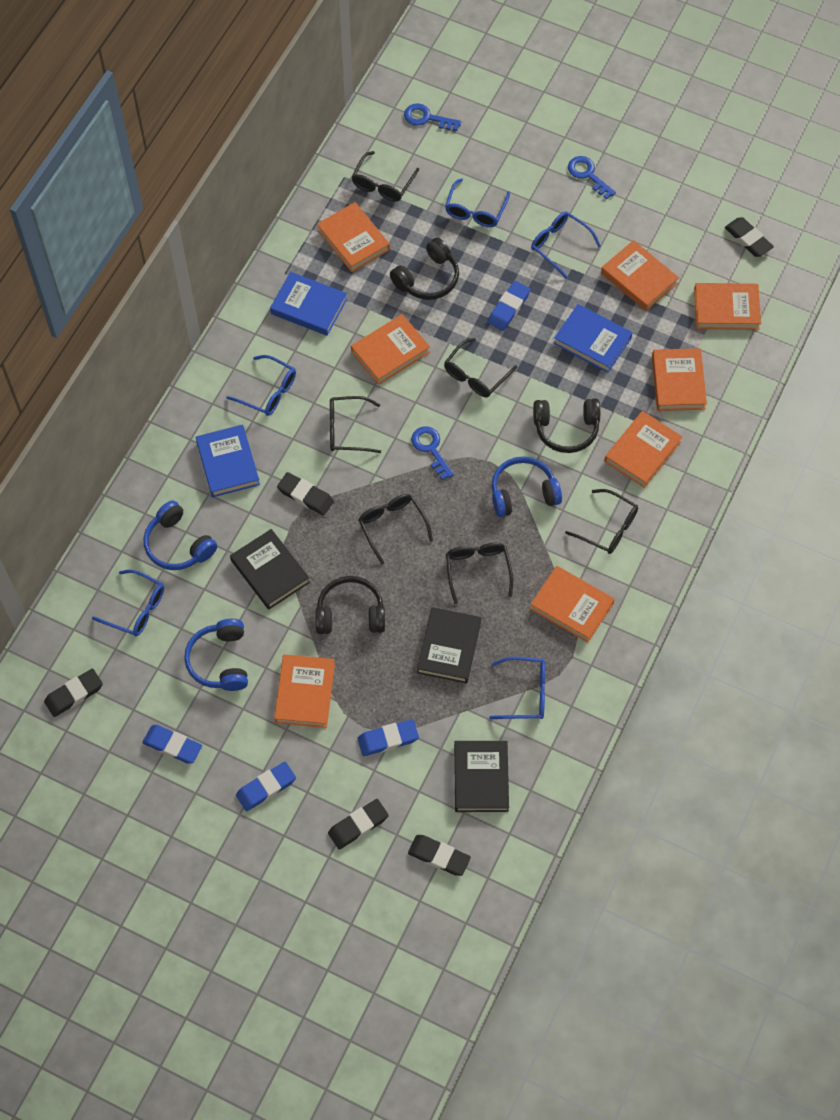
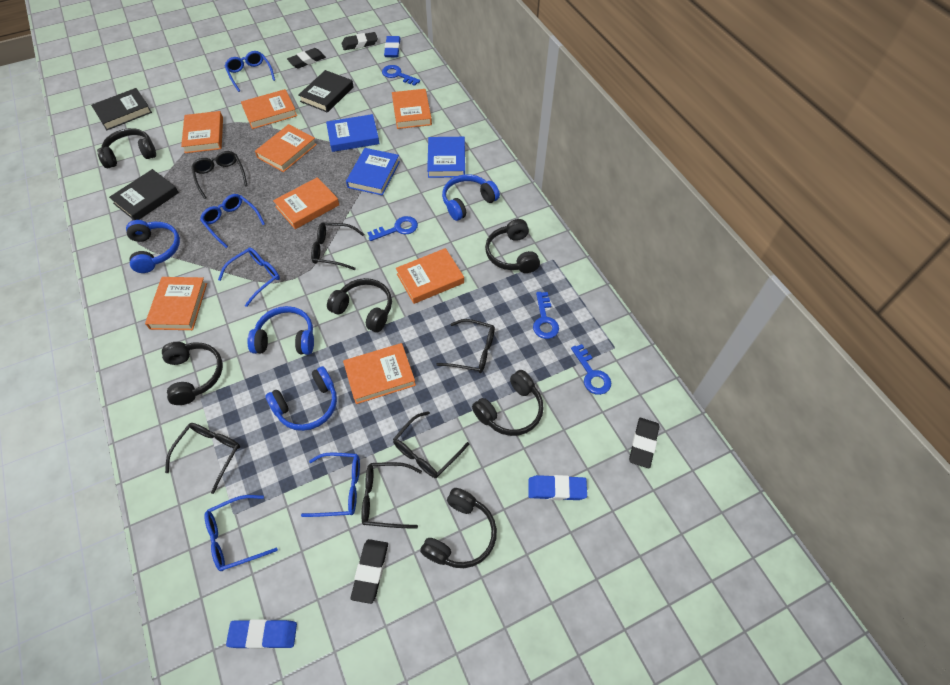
black eraser: [44,668,103,717] [277,472,334,516] [328,799,389,850] [408,835,471,876] [725,217,774,257] = 5 -> [287,48,326,68] [342,32,378,50] [351,539,388,604] [629,418,659,468] = 4
black headphones: [315,576,385,634] [390,238,459,300] [533,398,600,453] = 3 -> [97,128,156,168] [162,342,223,405] [327,278,392,333] [420,488,497,568] [472,370,544,436] [485,219,540,273] = 6
blue eraser: [142,725,202,764] [236,762,296,811] [358,719,419,756] [488,281,530,331] = 4 -> [226,619,297,649] [384,36,400,57] [528,475,587,500] = 3
blue headphones: [144,500,217,570] [184,619,248,691] [491,456,562,517] = 3 -> [126,220,180,273] [247,306,314,355] [265,366,337,431] [442,174,500,221] = 4
blue key: [404,103,461,131] [411,426,454,480] [568,156,616,200] = 3 -> [367,216,418,241] [382,65,420,86] [533,292,559,339] [571,344,611,395] = 4

